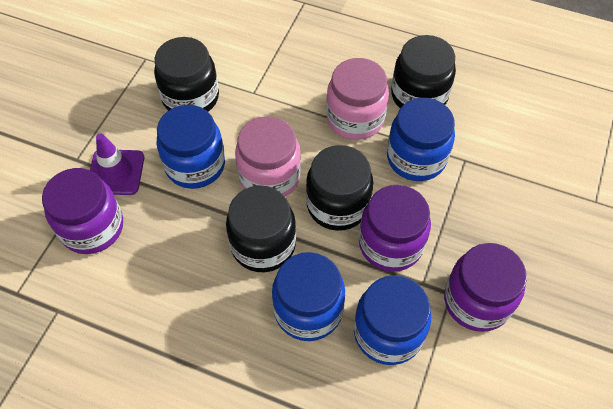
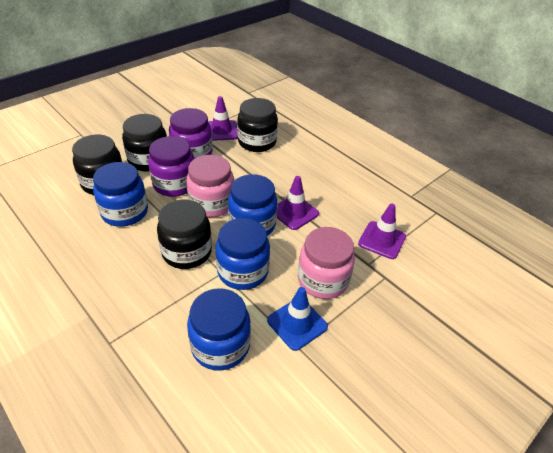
blue traffic cone: none = 0 -> [267,287,328,351] = 1
purple jar: [42,168,123,254] [359,185,431,272] [444,243,527,332] = 3 -> [148,136,194,197] [169,108,213,159] = 2
purple traffic cone: [90,133,144,195] = 1 -> [208,96,238,141] [277,176,319,230] [358,204,406,259] = 3

